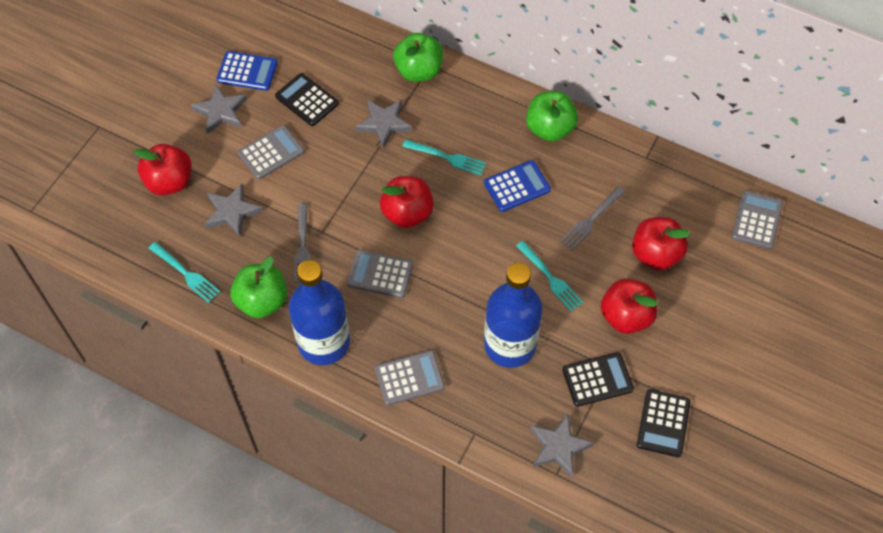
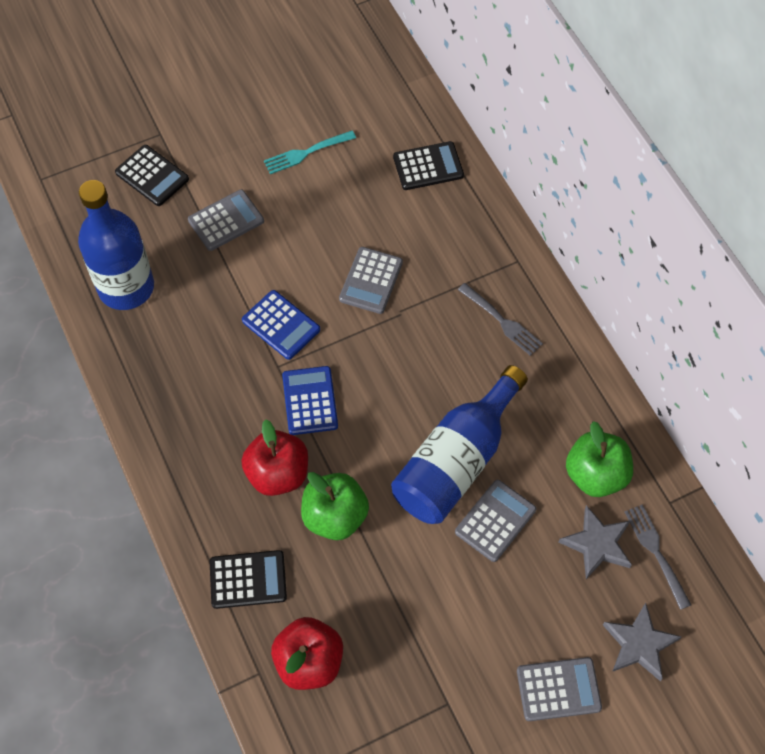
green apple: [231,257,287,318] [393,33,443,82] [526,91,578,141] = 3 -> [301,472,369,540] [566,421,633,497] = 2
grey star: [191,84,247,134] [205,183,263,237] [356,100,412,148] [530,413,594,477] = 4 -> [558,505,632,579] [603,603,681,681] = 2
red apple: [134,144,192,195] [380,176,434,228] [601,278,657,334] [632,217,690,270] = 4 -> [241,419,308,496] [271,617,343,690] = 2
turquoise fork: [149,242,220,303] [402,139,486,176] [516,241,584,312] = 3 -> [264,130,356,174] = 1

